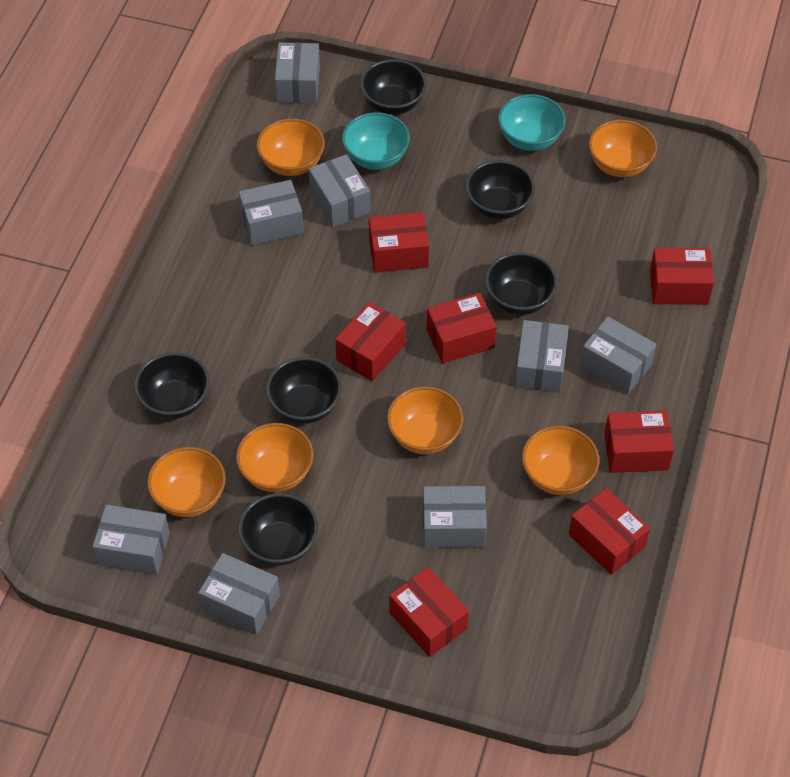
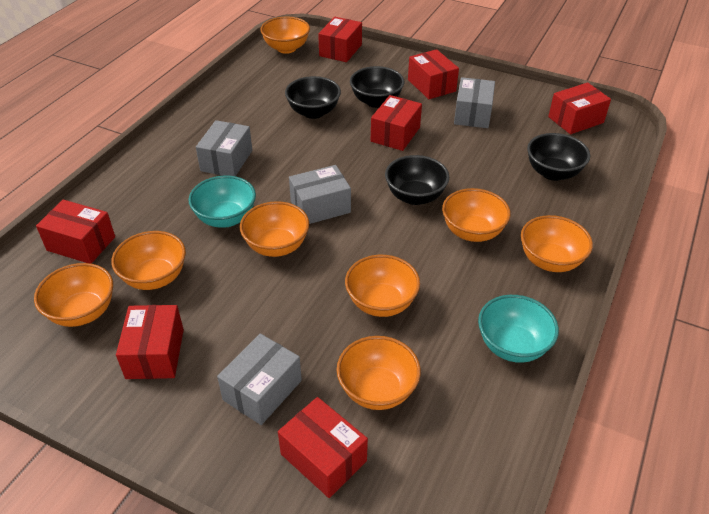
black bowl: [134,352,210,419] [238,493,318,566] [266,357,342,424] [360,59,427,115] [466,160,535,219] [485,252,557,315] = 6 -> [285,76,341,119] [350,66,404,108] [385,155,449,205] [527,133,590,181] = 4
grey box: [93,505,170,575] [198,553,280,635] [238,180,304,245] [275,43,320,103] [308,154,371,227] [423,486,487,548] [515,320,569,393] [580,316,656,395] = 8 -> [196,120,252,176] [217,334,302,425] [289,165,351,224] [454,77,495,128] = 4
orange bowl: [147,447,226,517] [236,423,314,492] [257,119,325,176] [387,386,463,454] [522,426,599,495] [589,120,657,177] = 6 -> [34,263,113,327] [111,231,186,290] [240,201,309,257] [260,17,310,54] [337,336,421,410] [345,255,420,317] [442,188,511,242] [521,215,593,272] = 8

